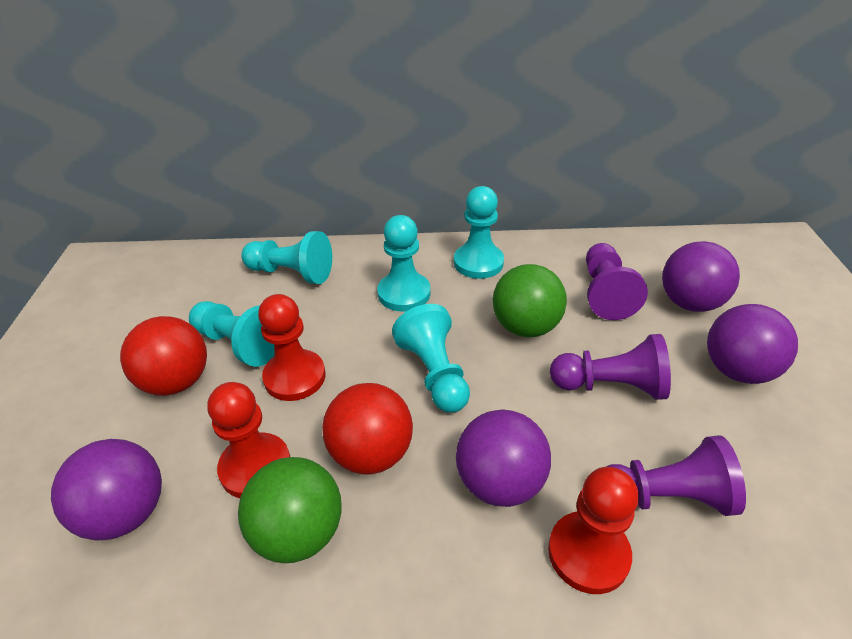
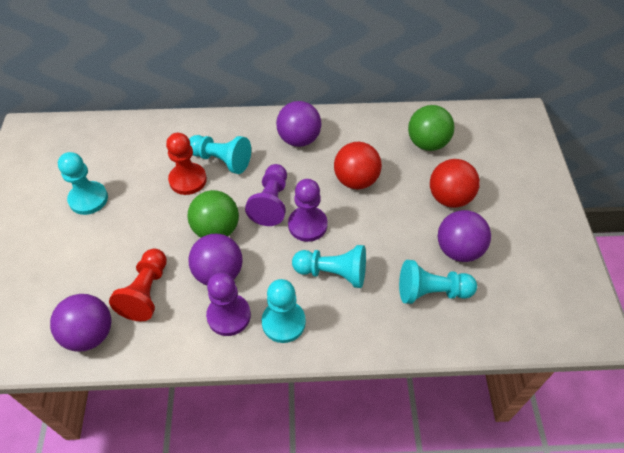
red pawn: [208,382,290,498] [258,294,325,401] [548,467,639,594] = 3 -> [109,249,167,321] [166,133,207,195] = 2

